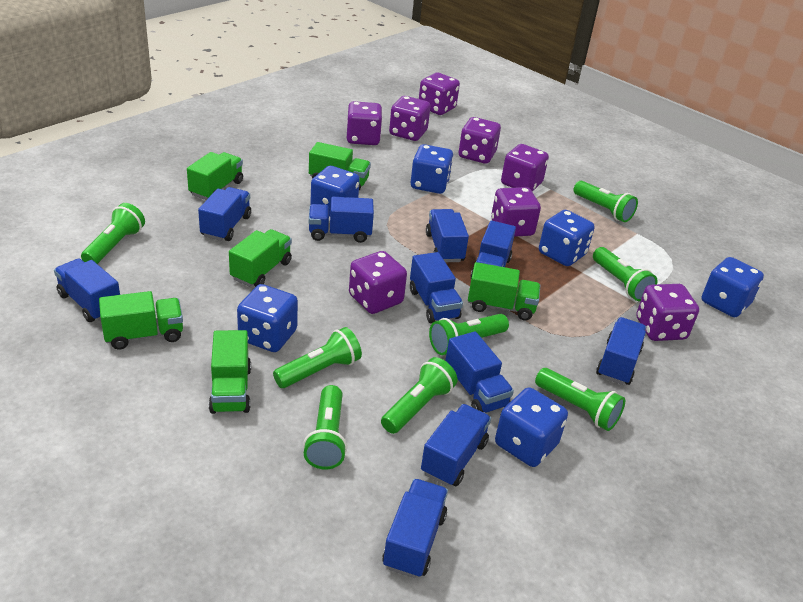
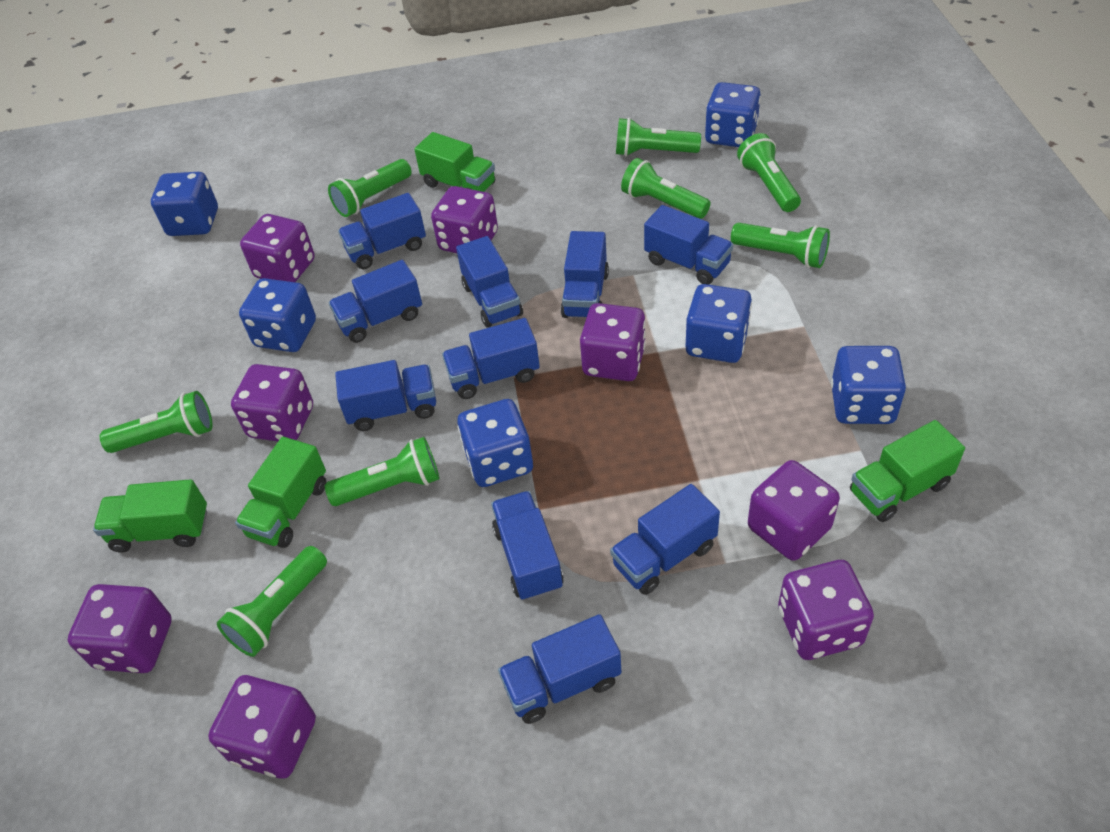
green truck: [99,291,183,349] [187,152,243,200] [209,330,251,414] [229,229,292,287] [309,142,371,190] [468,262,541,321] = 6 -> [93,479,207,552] [235,437,326,548] [414,132,495,192] [850,420,965,522] = 4

